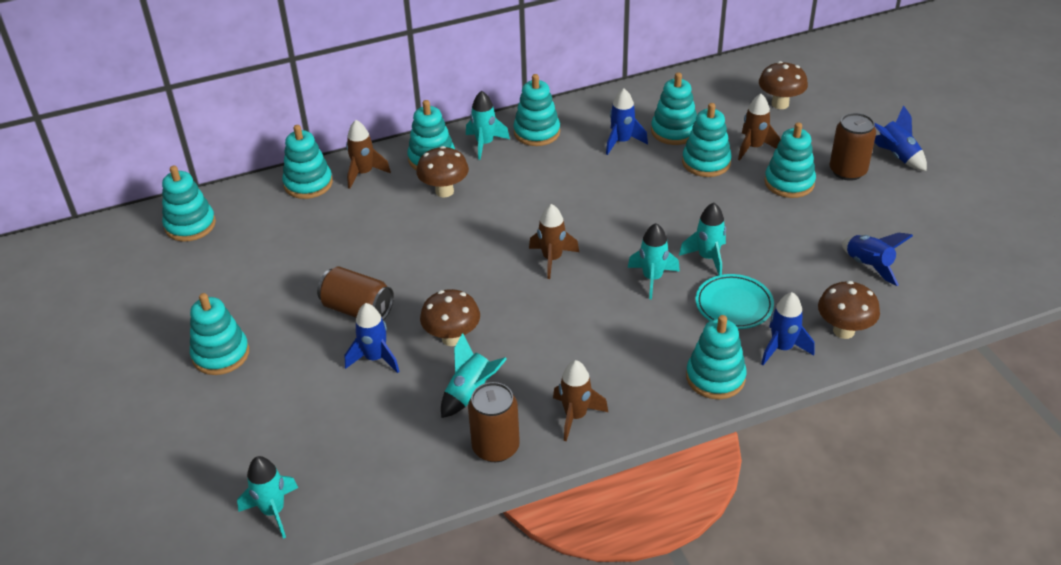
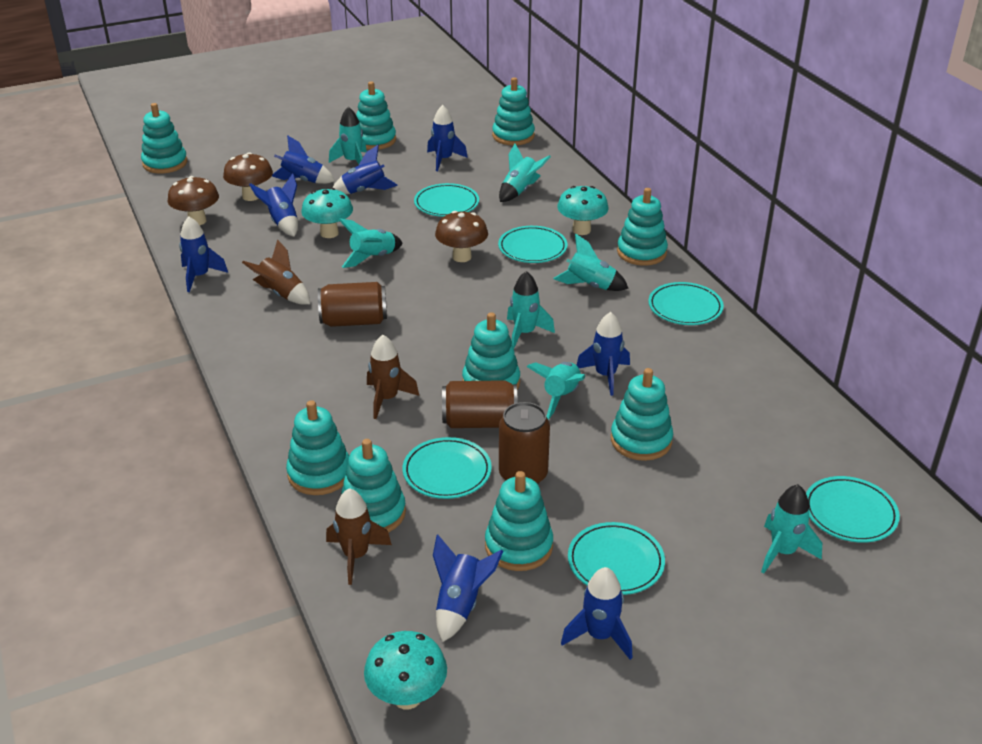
blue rocket: [345,303,400,373] [606,88,648,155] [761,292,814,365] [842,233,913,286] [874,105,927,171] = 5 -> [179,217,228,292] [249,174,298,237] [272,135,335,184] [333,145,398,194] [427,105,468,171] [433,534,503,642] [561,567,632,660] [576,312,630,396] = 8
brown mushroom: [416,146,469,197] [420,289,480,346] [759,61,808,109] [818,281,880,339] = 4 -> [167,176,219,225] [223,152,273,201] [435,211,488,262] = 3
brown rocket: [346,120,391,189] [529,204,579,279] [553,360,608,441] [738,94,780,160] = 4 -> [242,239,310,305] [326,488,392,585] [367,335,419,419] = 3
turquoise mushroom: none = 0 -> [301,188,353,238] [364,631,447,709] [557,186,609,235] = 3
turquoise plate: [695,274,774,329] = 1 -> [403,437,492,499] [414,183,479,217] [498,226,567,263] [568,522,665,595] [648,282,724,325] [806,476,900,543] = 6
turquoise rocket: [237,456,298,539] [441,333,507,418] [466,91,510,160] [628,223,680,299] [679,202,726,275] = 5 -> [329,107,367,164] [339,218,403,268] [499,144,551,202] [507,271,555,349] [527,362,585,420] [553,234,629,291] [761,484,822,573] = 7

